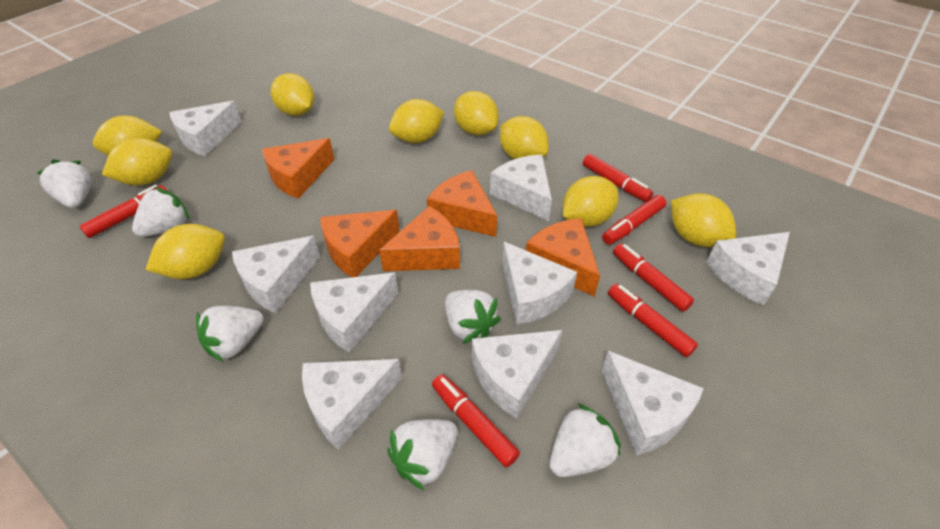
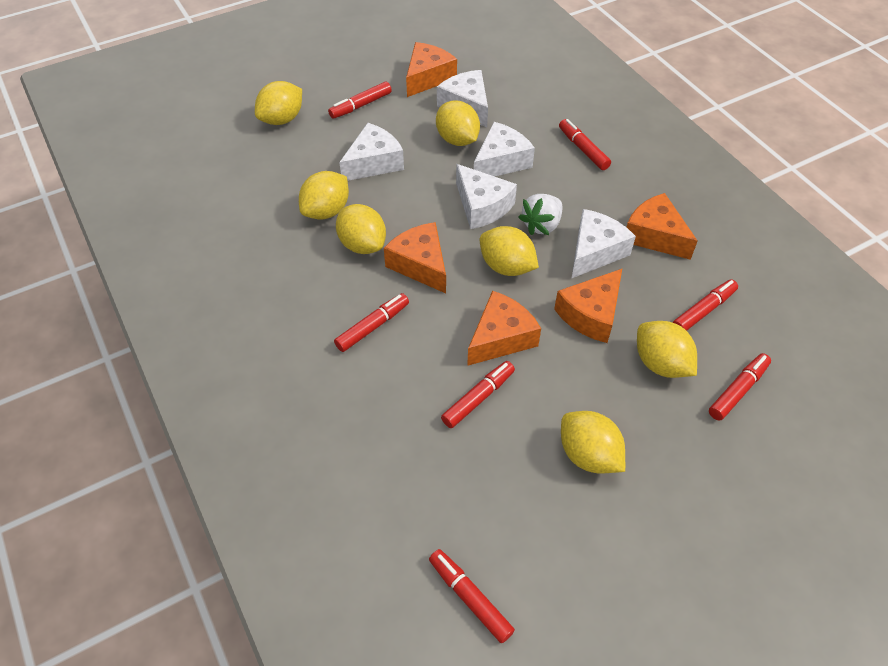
red marker: [79,185,167,238] [432,374,520,467] [583,154,653,202] [602,195,666,245] [608,284,698,357] [613,243,694,312] = 6 -> [328,82,392,119] [334,293,409,352] [429,549,515,643] [441,361,515,428] [559,119,611,170] [673,279,738,331] [709,353,771,421] = 7
white cheese: [169,101,242,156] [232,236,320,313] [302,359,402,450] [310,272,398,353] [472,330,562,419] [490,155,552,221] [502,242,577,324] [602,351,704,456] [707,232,790,305] = 9 -> [339,123,404,181] [437,70,488,127] [456,164,517,229] [474,122,535,177] [571,209,636,279] = 5
white strawberry: [37,160,92,208] [132,187,189,237] [196,306,264,363] [387,419,458,491] [445,290,501,344] [550,404,621,477] = 6 -> [518,194,563,235] = 1
yellow lemon: [93,115,162,156] [102,138,172,186] [146,224,225,279] [271,73,314,116] [389,99,444,143] [454,91,499,135] [500,116,549,159] [563,176,618,227] [671,193,736,247] = 9 -> [255,81,302,125] [299,171,349,220] [336,204,386,254] [436,100,480,146] [480,226,539,276] [561,411,625,474] [637,321,697,378] = 7

